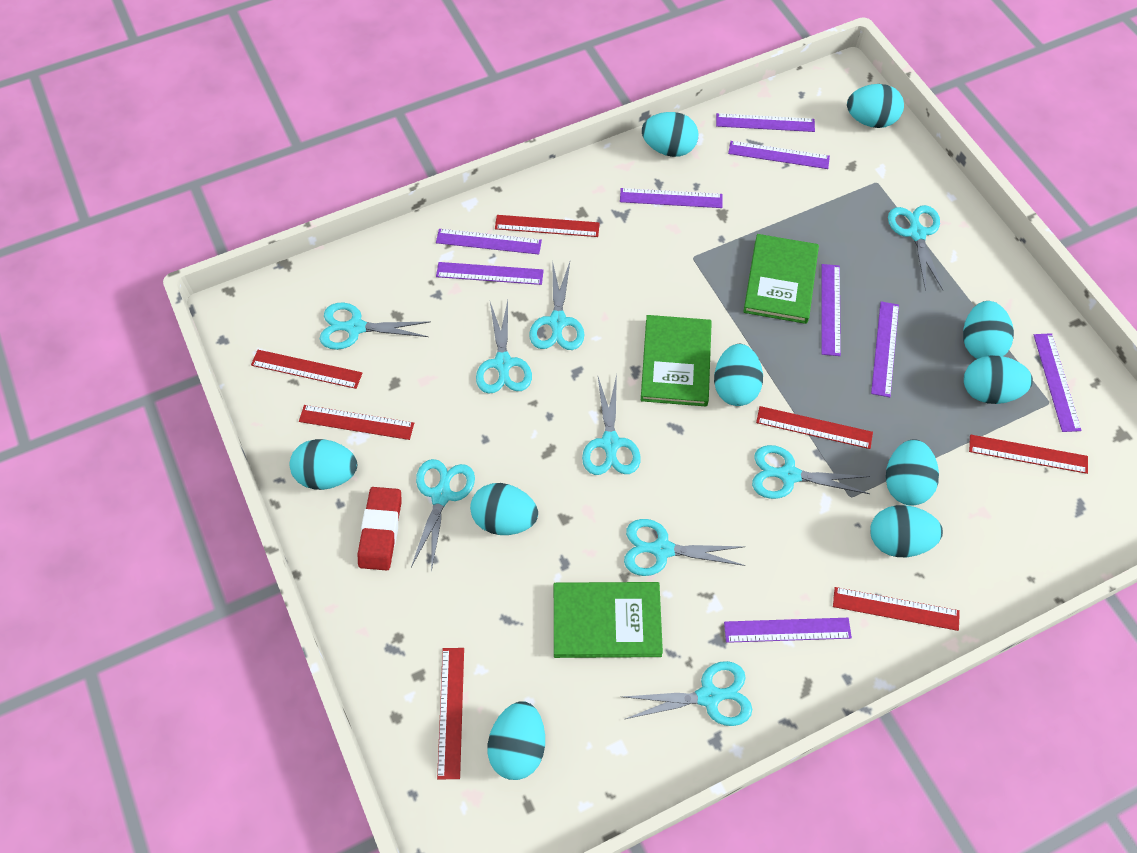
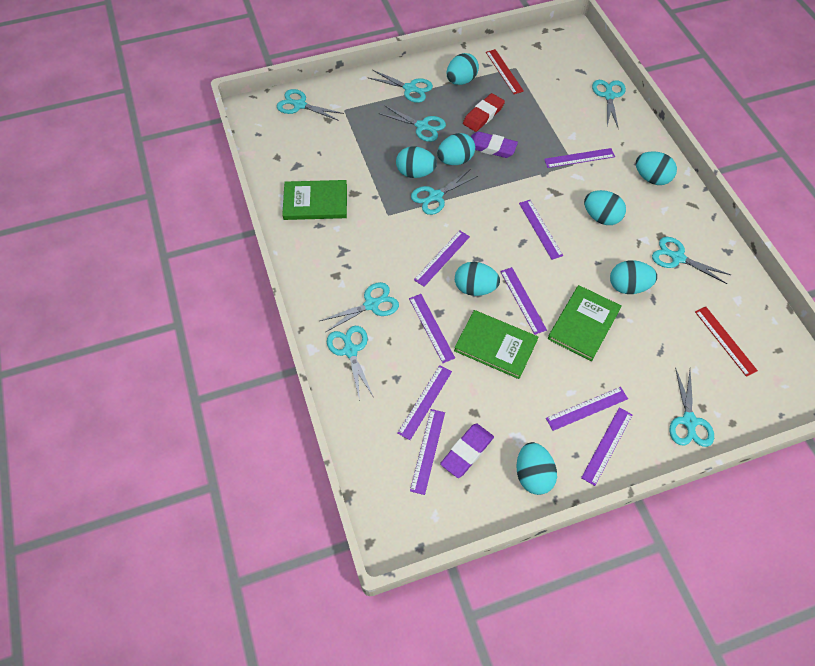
purple eraser: none = 0 -> [440,423,494,478] [471,132,518,158] = 2
red ruler: [251,350,362,389] [299,405,414,440] [437,648,464,779] [495,215,600,237] [756,406,873,449] [833,587,960,631] [969,434,1088,474] = 7 -> [486,49,524,94] [695,307,758,377] = 2
turquoise egg: [289,439,357,490] [470,483,538,535] [488,701,545,780] [642,112,699,157] [714,344,763,406] [847,84,904,128] [870,505,943,557] [886,439,939,506] [963,301,1014,359] [964,355,1033,404] = 10 -> [396,146,437,178] [437,133,475,165] [446,53,479,85] [455,262,500,296] [516,442,557,495] [584,190,626,225] [610,260,657,294] [636,151,677,185] = 8

